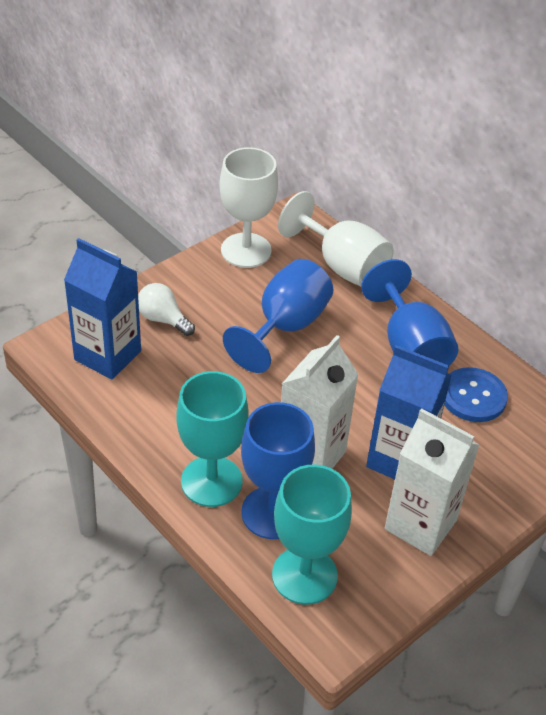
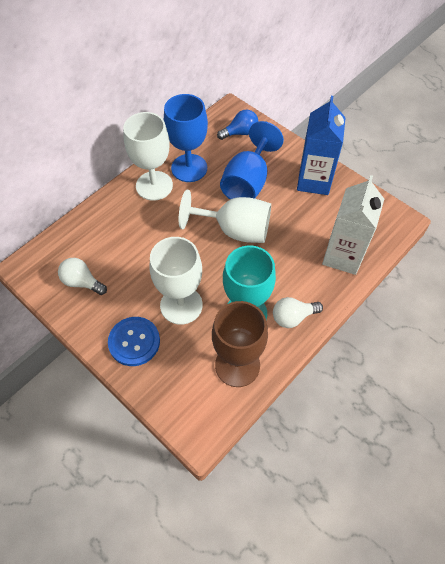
blue carton: [64,238,141,380] [366,345,452,479] = 2 -> [297,96,346,195] = 1
blue goblet: [223,259,334,373] [241,402,315,539] [361,259,458,366] = 3 -> [164,94,208,182] [220,121,284,199] = 2
blue light bulb: none = 0 -> [217,109,258,140] = 1
brown goblet: none = 0 -> [212,301,268,387] = 1
turquoise goblet: [176,371,249,507] [272,465,352,605] = 2 -> [223,245,276,320] = 1
white carton: [281,335,359,469] [385,408,480,556] = 2 -> [322,175,384,275] = 1
white goblet: [219,147,278,268] [278,191,394,287] = 2 -> [123,112,173,201] [149,237,203,325] [179,190,271,243] = 3
white light bulb: [138,283,195,336] = 1 -> [58,258,107,295] [273,297,323,328] = 2

